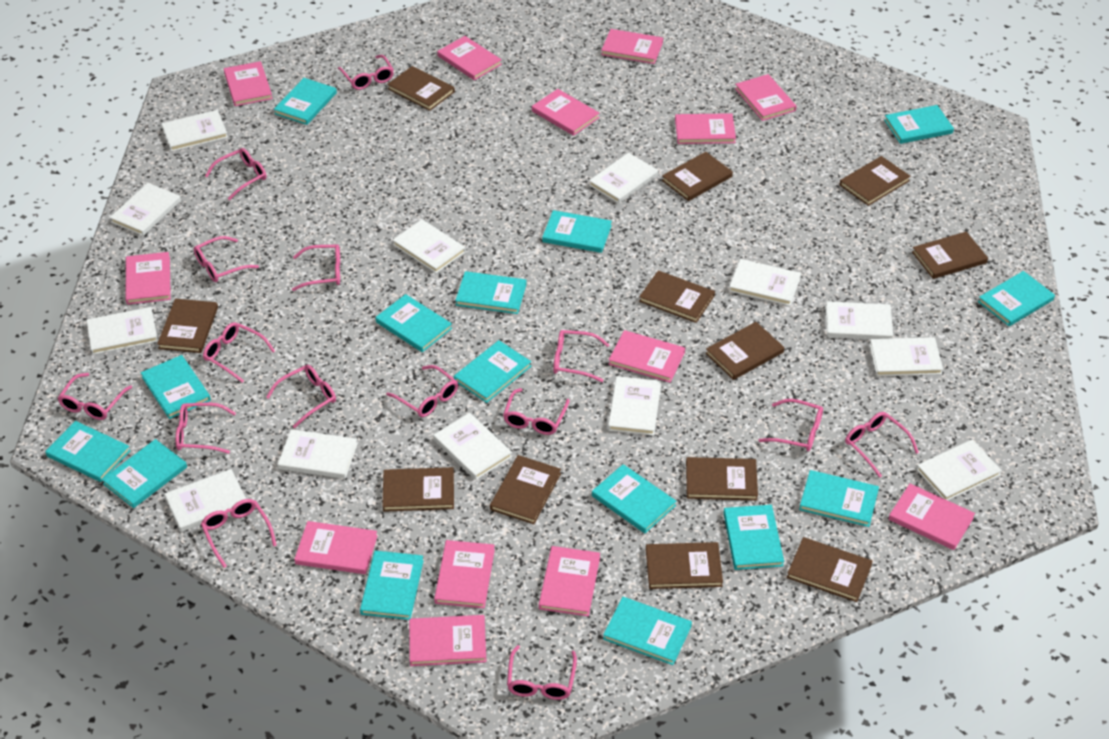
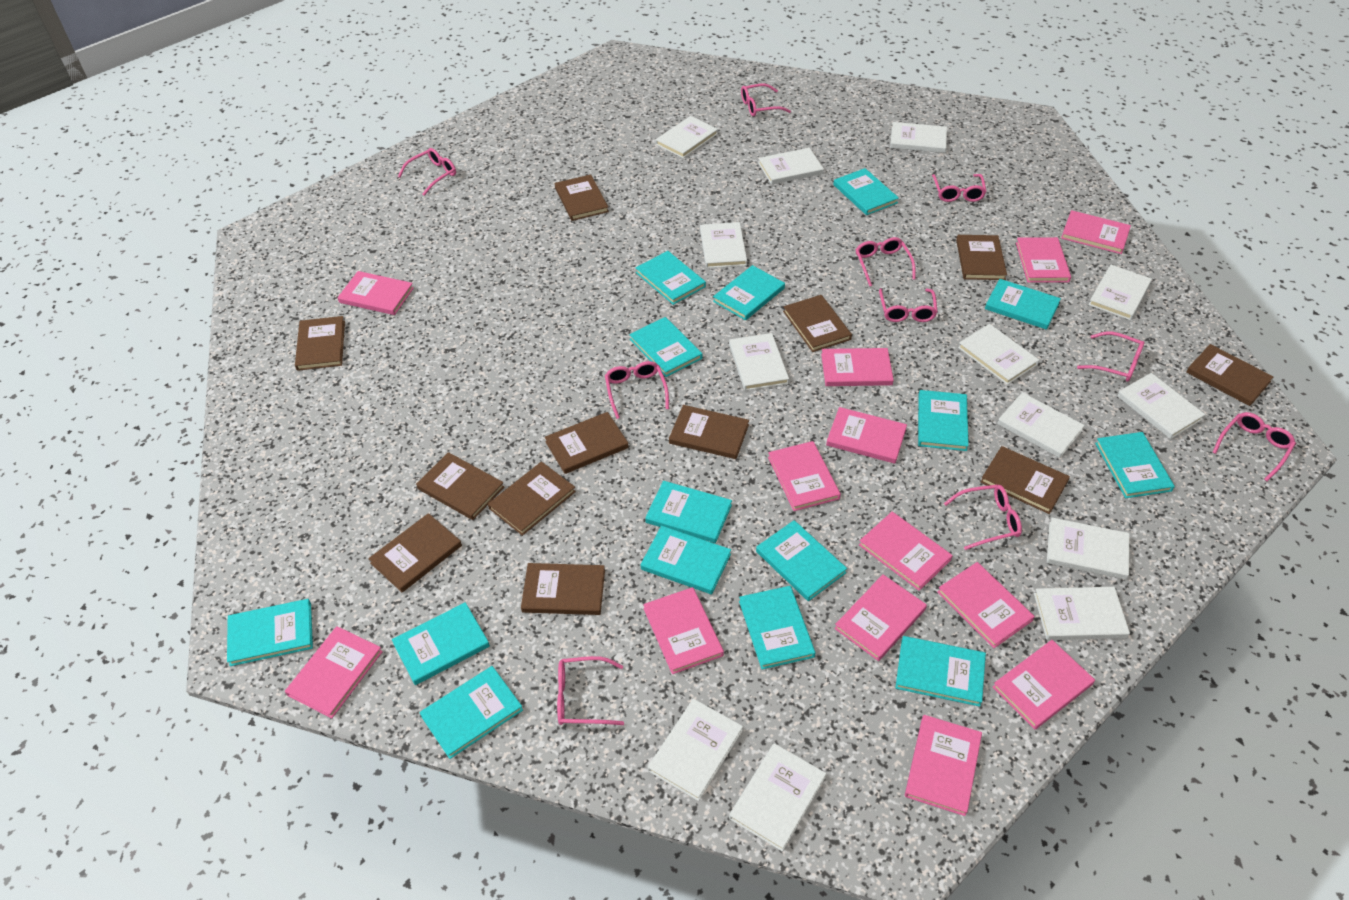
pink glasses: [57,373,132,420] [175,403,236,454] [194,236,259,282] [201,499,277,568] [203,322,275,383] [205,148,267,200] [266,365,336,428] [292,244,340,291] [338,55,394,90] [386,365,458,417] [503,388,570,435] [507,645,577,700] [553,330,609,382] [759,399,823,451] [845,412,919,478] = 15 -> [398,148,456,196] [557,656,624,725] [605,361,669,419] [741,83,791,116] [855,237,916,287] [879,288,938,322] [932,174,987,202] [944,484,1022,550] [1077,332,1145,382] [1213,412,1296,481] = 10

